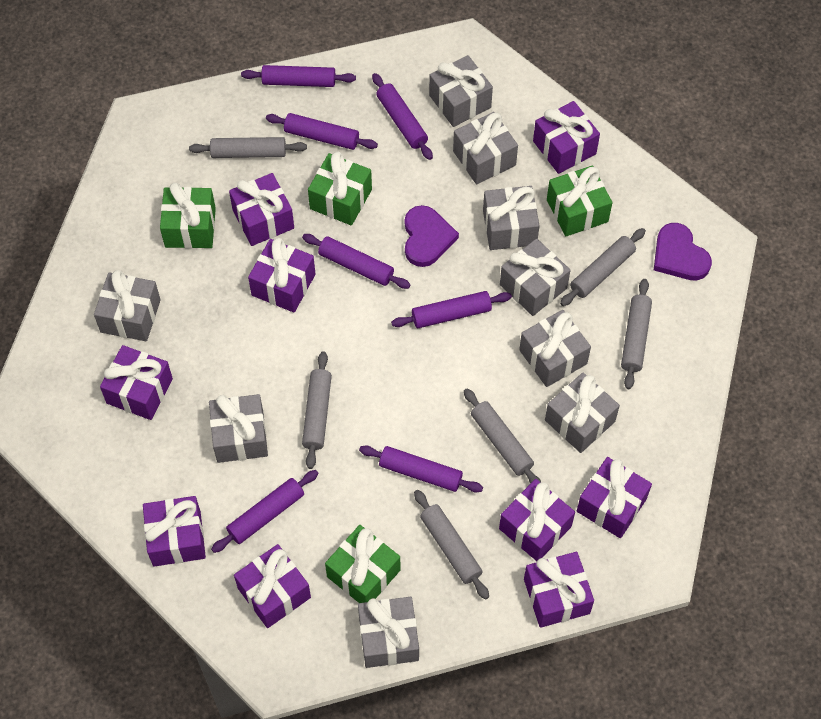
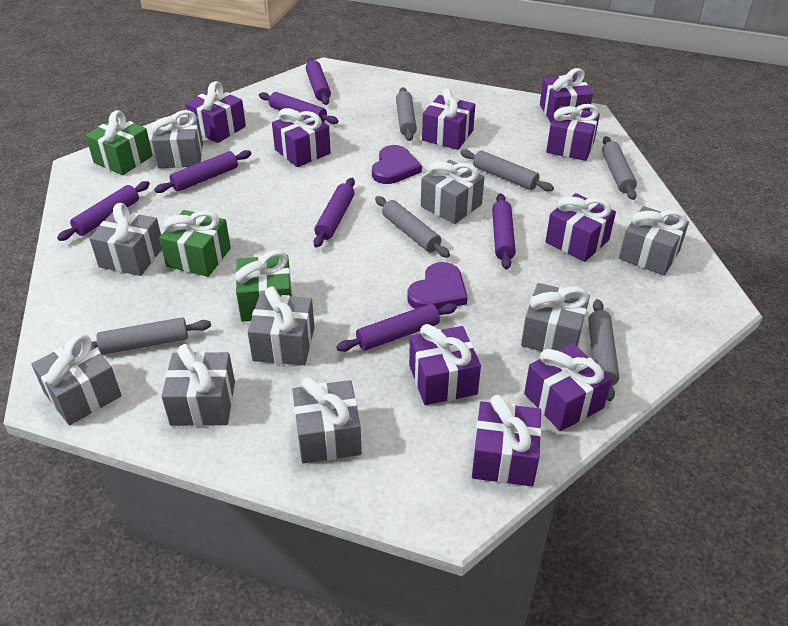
green gift: [160,182,216,249] [308,152,372,225] [325,525,401,603] [547,165,612,237] = 4 -> [86,110,153,175] [159,210,231,277] [235,250,293,322] = 3

